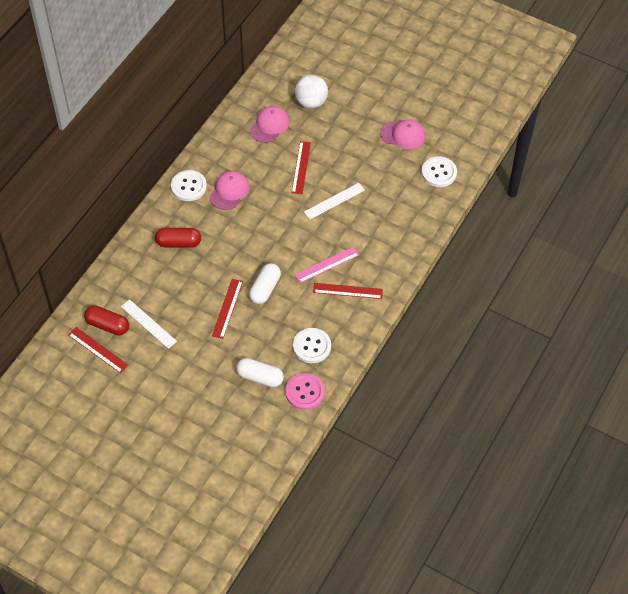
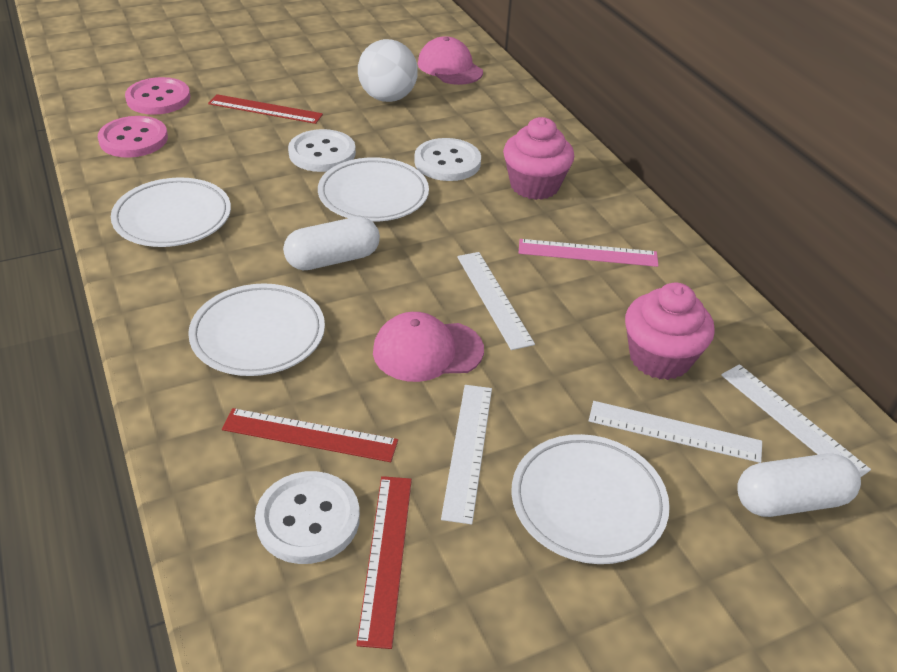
pink button: [285,373,325,410] = 1 -> [98,116,168,158] [125,77,190,115] = 2
pink cap: [210,171,249,210] [250,106,289,143] [380,119,425,149] = 3 -> [373,312,484,382] [418,36,483,85] = 2
pink cupcake: none = 0 -> [503,117,574,200] [625,283,715,380] = 2
red capsule: [84,305,129,336] [155,228,201,248] = 2 -> none = 0
red ruler: [69,327,129,373] [212,279,243,339] [292,141,311,194] [313,283,383,299] = 4 -> [208,94,323,124] [222,408,398,462] [357,476,412,649] = 3
white plate: none = 0 -> [111,177,231,247] [188,284,325,376] [318,157,429,222] [511,434,670,564] = 4
white ruler: [121,299,177,349] [304,183,365,219] = 2 -> [441,385,492,525] [457,252,535,350] [589,401,762,463] [721,364,871,477] = 4

